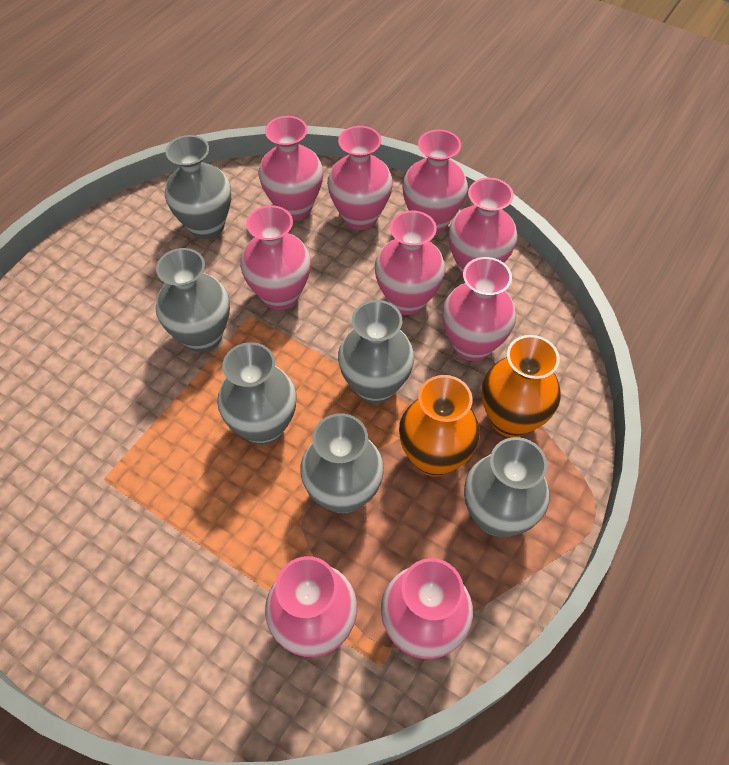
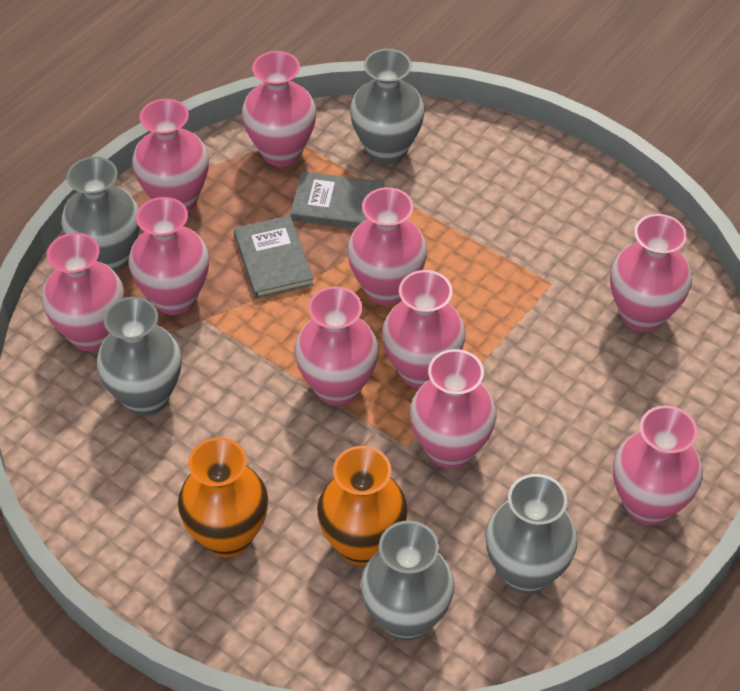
grey book: none = 0 -> [234,215,314,299] [290,172,384,229] = 2
grey vase: [156,248,230,352] [165,135,231,239] [217,342,297,445] [300,413,384,514] [338,300,414,403] [464,437,550,537] = 6 -> [61,157,140,273] [96,297,182,416] [350,49,425,164] [360,521,454,641] [485,474,578,594] = 5
pink vase: [240,205,311,310] [258,116,323,220] [265,556,357,657] [327,126,393,230] [375,211,445,315] [381,558,473,659] [402,130,468,233] [442,257,516,361] [449,178,518,276] = 9 -> [41,233,124,351] [128,197,209,315] [132,99,209,211] [242,51,316,166] [294,286,379,405] [347,187,427,305] [382,270,466,389] [410,349,496,469] [610,214,692,332] [613,405,703,525] = 10

